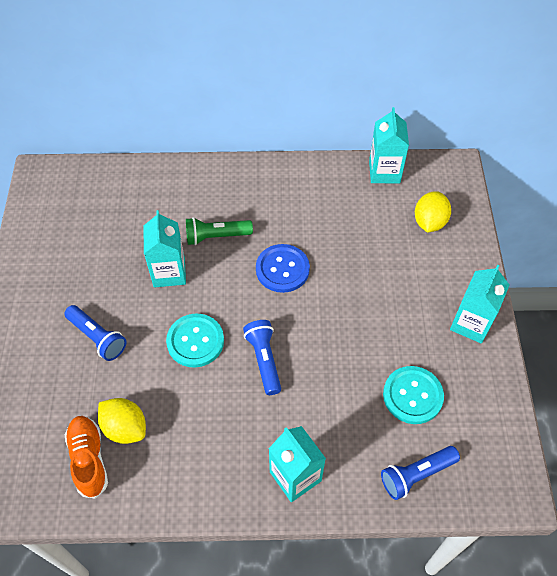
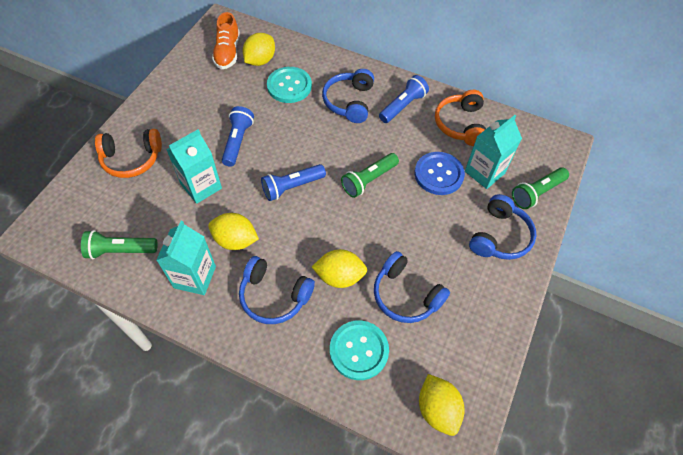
blue headphones: none = 0 -> [239,256,315,324] [322,69,374,123] [374,251,450,323] [469,194,537,260] = 4
green flashlight: [186,217,253,245] = 1 -> [81,230,158,259] [341,153,399,198] [512,167,569,209] = 3
orange headphones: none = 0 -> [95,129,162,178] [435,90,486,146] = 2
turquoise carton: [143,210,186,288] [269,426,326,502] [369,107,409,183] [450,265,510,343] = 4 -> [156,221,216,295] [166,129,222,204] [465,115,522,189] = 3
yellow lemon: [98,398,146,444] [415,191,451,232] = 2 -> [208,213,259,250] [243,33,275,66] [312,249,367,288] [419,374,465,436] = 4

